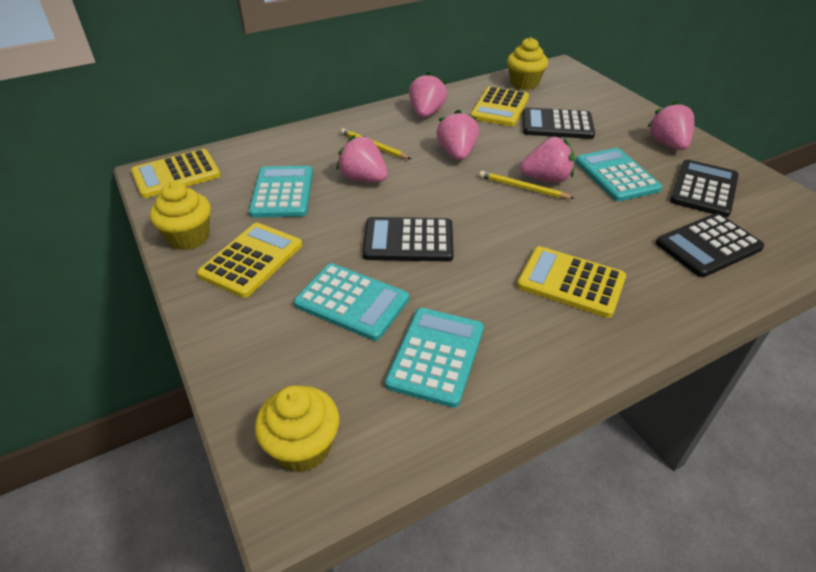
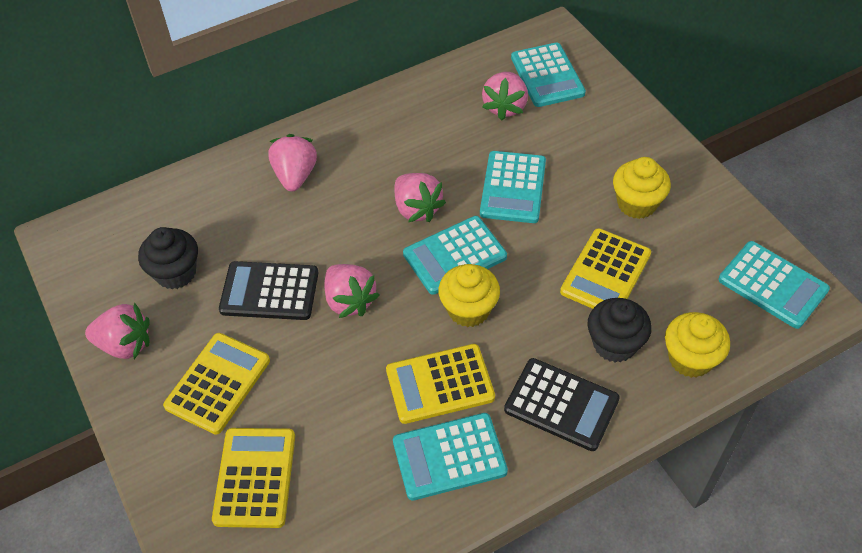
black calculator: [363,217,454,261] [523,107,595,139] [656,213,764,277] [670,159,739,217] = 4 -> [219,261,318,320] [504,358,620,451] = 2
black cupcake: none = 0 -> [138,227,198,289] [588,298,651,363] = 2
turquoise calculator: [249,166,313,218] [294,263,409,341] [385,308,484,408] [575,148,662,201] = 4 -> [393,413,508,500] [403,216,507,295] [480,151,546,223] [511,42,586,107] [718,241,830,329] = 5
yellow pencil: [341,128,411,159] [479,171,575,199] = 2 -> none = 0

